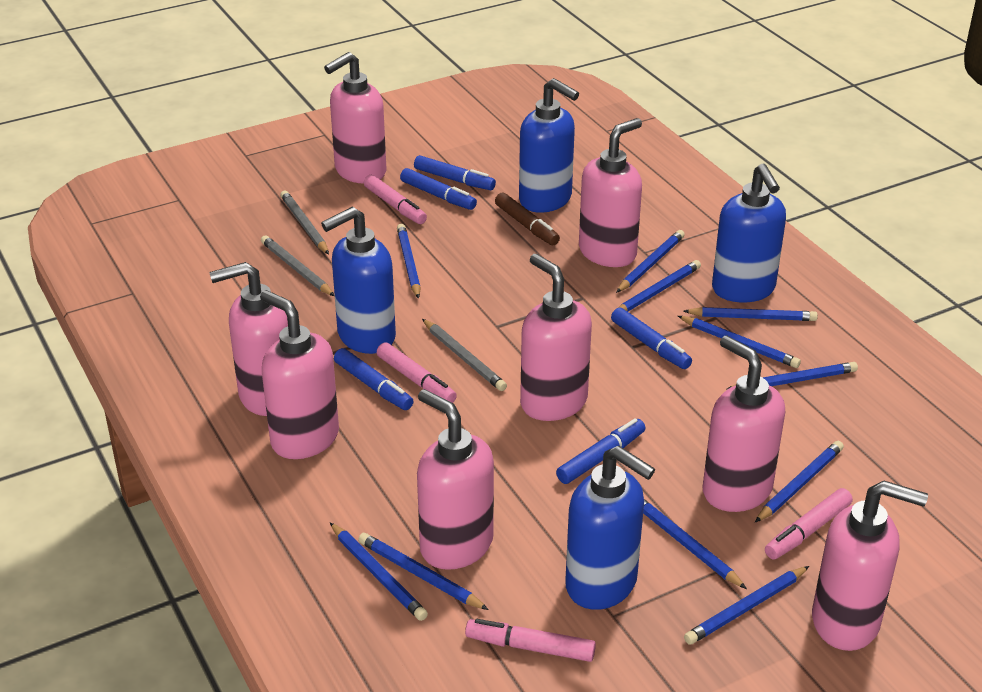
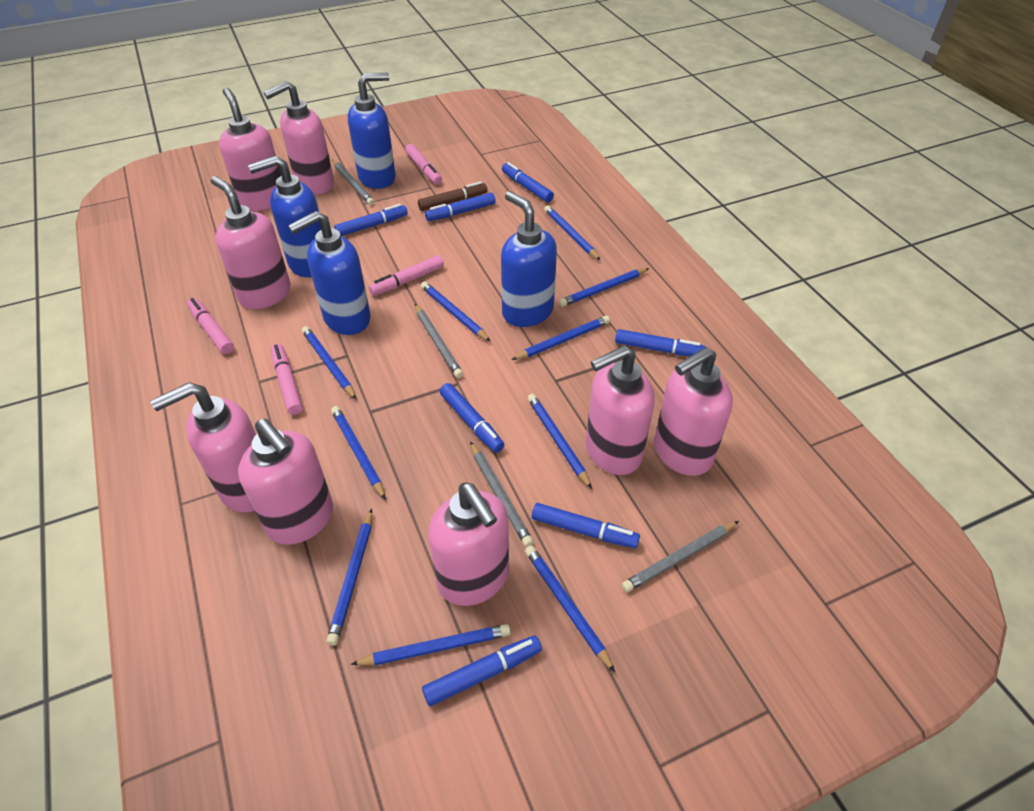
blue marker: [334,348,413,410] [400,168,477,210] [414,155,496,190] [556,418,646,484] [611,307,692,369] = 5 -> [334,204,408,236] [422,636,542,706] [425,193,496,221] [440,383,504,453] [502,162,554,202] [532,503,640,548] [615,329,705,356] = 7
blue pencil: [330,523,428,621] [358,533,489,610] [397,224,421,299] [616,230,685,293] [618,260,701,312] [643,499,747,589] [678,316,801,368] [683,307,818,321] [684,566,809,644] [727,362,858,390] [755,441,844,522] = 11 -> [302,326,356,399] [326,509,372,645] [331,406,386,500] [351,624,511,665] [421,281,491,342] [512,315,610,360] [525,545,615,672] [527,394,592,489] [544,205,600,260] [559,268,649,307] = 10
grey pencil: [261,235,335,296] [280,191,329,254] [422,319,507,391] = 3 -> [332,160,374,205] [415,304,463,378] [470,441,534,547] [621,521,739,592] = 4

